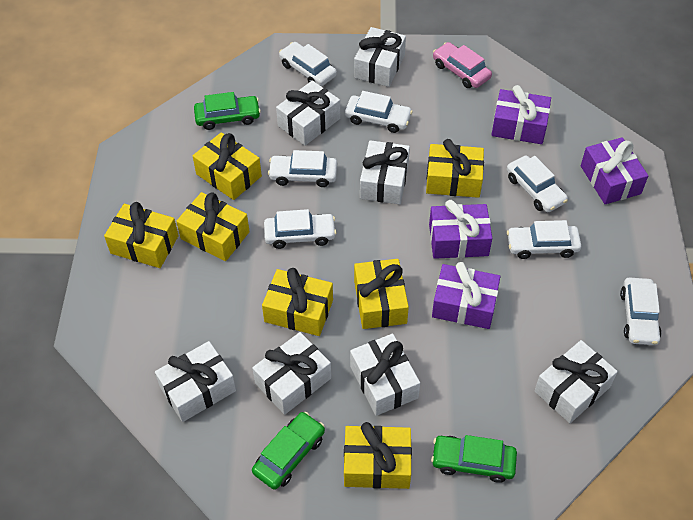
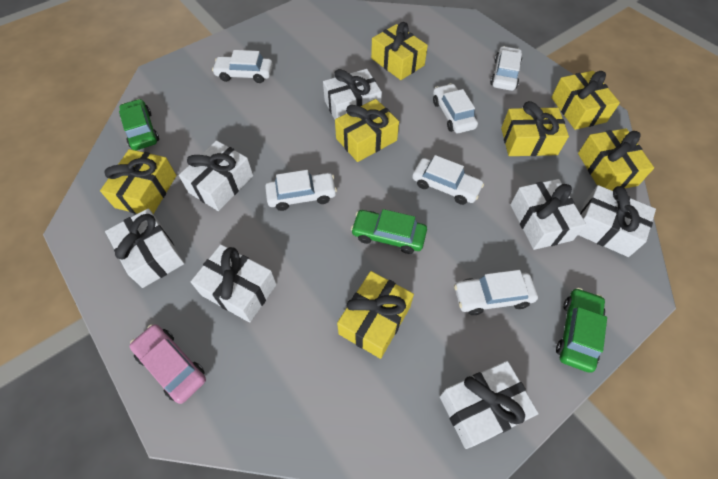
purple gift: [429,200,492,259] [432,262,500,329] [491,85,551,144] [581,137,648,204] = 4 -> none = 0
white car: [264,209,336,249] [268,150,337,187] [279,42,337,86] [345,91,413,133] [507,156,568,212] [507,220,581,259] [620,277,662,345] = 7 -> [212,50,273,83] [265,170,337,211] [412,155,484,205] [433,83,478,133] [454,270,538,315] [490,46,522,91] = 6

